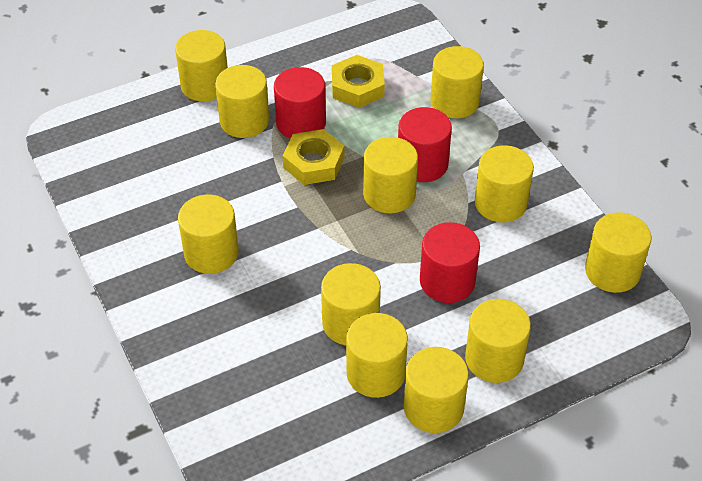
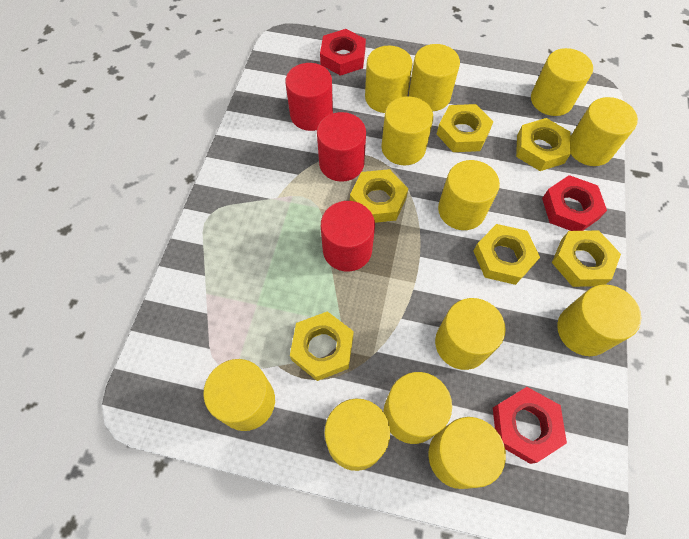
red nut: none = 0 -> [320,29,366,76] [493,387,567,464] [542,175,607,231] = 3
yellow cylinder: [175,30,228,102] [178,195,239,274] [215,65,269,138] [321,263,381,345] [346,313,408,398] [363,137,418,213] [404,347,469,433] [431,46,484,118] [465,299,531,383] [475,145,534,223] [585,212,651,293] = 11 -> [203,359,275,431] [324,399,390,471] [365,46,412,113] [381,96,433,165] [383,372,452,444] [409,44,460,111] [428,417,506,489] [435,298,506,370] [438,160,500,230] [531,48,593,116] [557,285,641,356] [571,97,638,166] = 12
yellow nut: [283,129,345,185] [332,55,385,108] = 2 -> [290,311,354,381] [350,169,408,223] [437,104,493,152] [474,224,540,285] [516,118,571,171] [552,231,621,287] = 6

